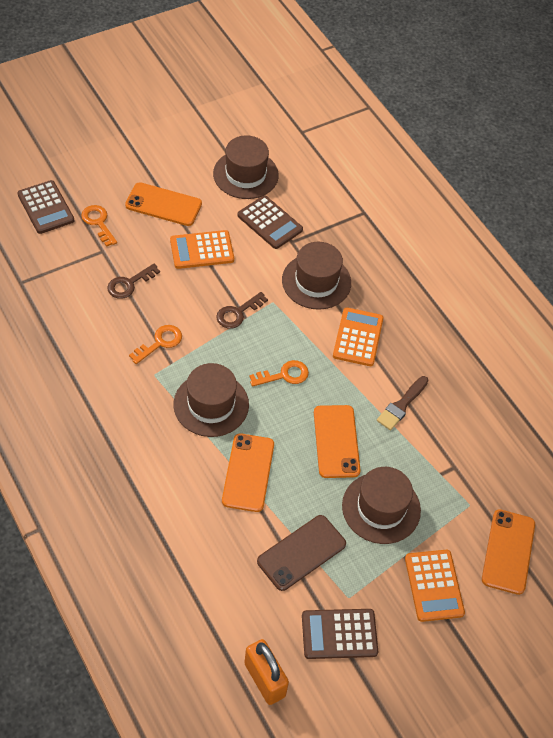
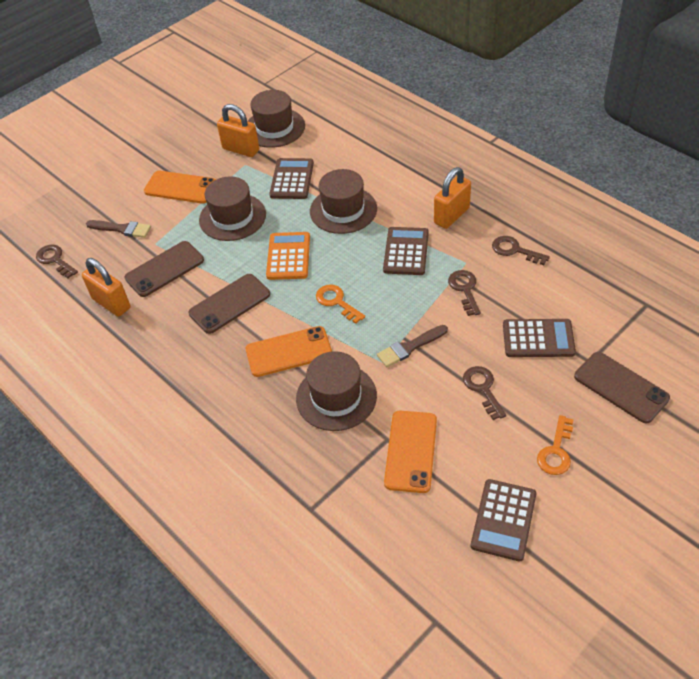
brown brush: [377,376,428,430] = 1 -> [86,220,151,238] [377,325,448,367] = 2
brown calculator: [17,180,75,234] [237,195,303,249] [302,609,378,659] = 3 -> [269,158,314,199] [383,227,429,275] [471,479,536,561] [503,319,576,357] = 4
brown key: [107,264,160,299] [216,292,268,328] = 2 -> [36,245,78,278] [448,270,481,316] [463,366,506,420] [492,236,550,265] = 4
brown phone: [257,515,346,591] = 1 -> [125,241,204,297] [188,274,270,334] [574,352,670,423] = 3
orange calculator: [170,230,234,269] [333,307,384,366] [405,550,465,622] = 3 -> [266,232,310,280] = 1
orange key: [81,205,117,247] [129,325,182,364] [249,360,309,387] = 3 -> [316,285,365,324] [537,415,574,475] = 2
orange padlock: [244,639,289,705] = 1 -> [82,258,131,317] [217,104,259,157] [434,167,471,229] = 3
orange phone: [125,182,202,226] [222,433,274,512] [314,405,360,478] [482,509,535,595] = 4 -> [144,171,216,204] [246,326,332,377] [384,411,437,493] = 3

